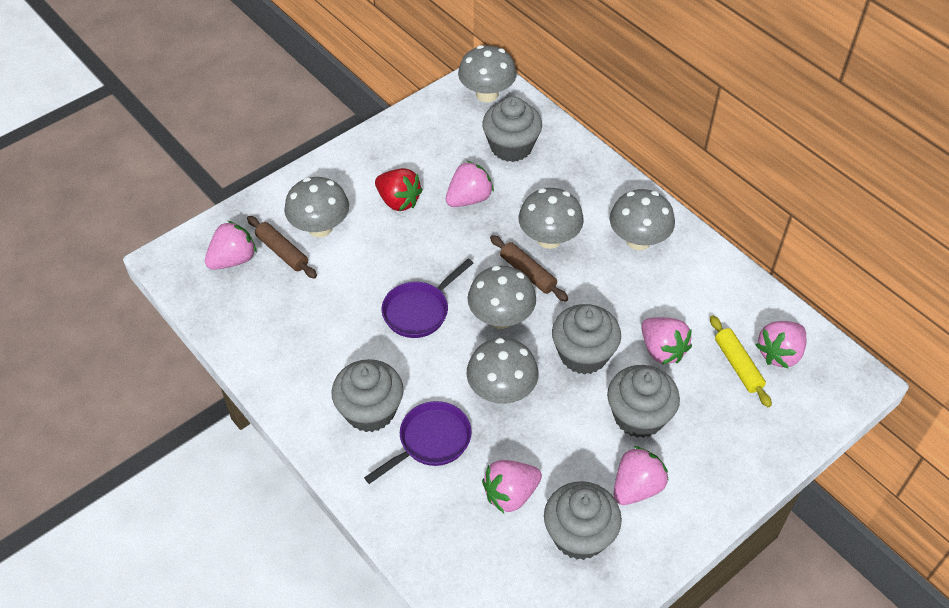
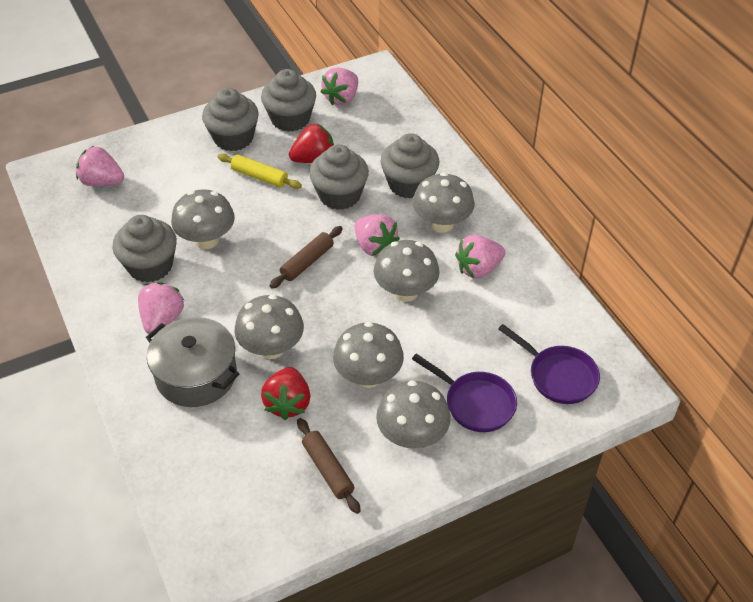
grey pot: none = 0 -> [146,317,239,407] = 1
pink strawberry: [205,221,257,270] [446,161,494,207] [482,460,542,513] [614,446,668,505] [641,317,692,364] [756,321,806,368] = 6 -> [76,146,124,186] [138,282,184,335] [321,68,358,105] [355,214,400,256] [455,235,505,279] = 5
red strawberry: [375,168,423,211] = 1 -> [261,367,311,420] [289,123,334,163] = 2

